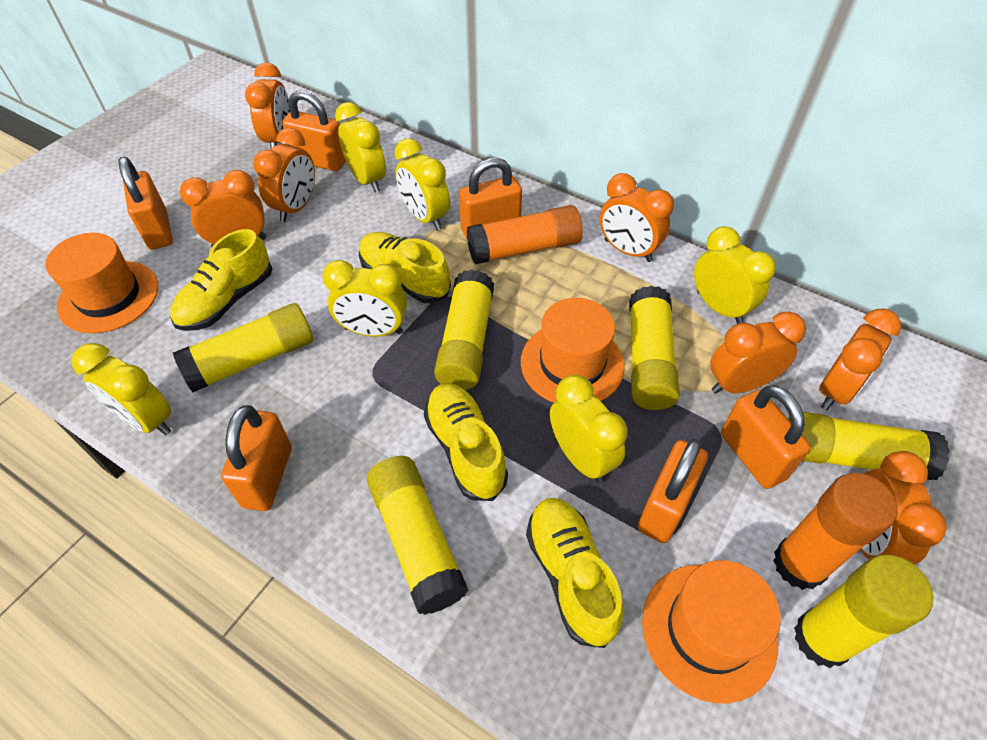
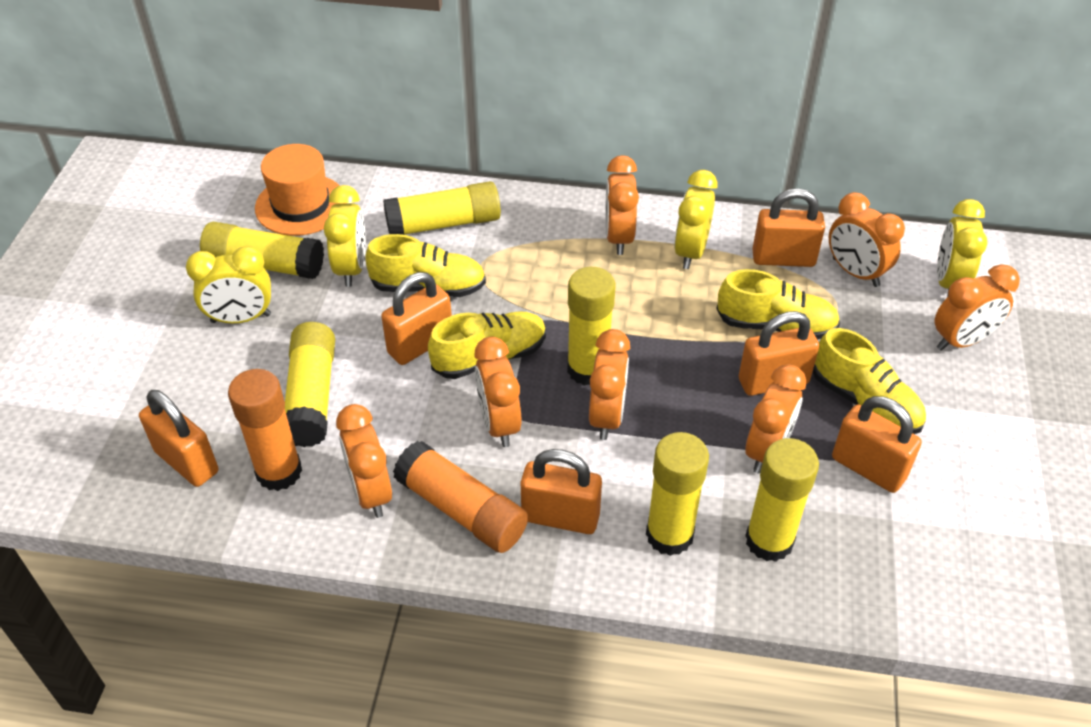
orange hat: [45,233,158,333] [521,298,625,403] [642,560,781,703] = 3 -> [255,144,340,236] = 1
yellow clock: [71,343,171,435] [322,260,407,337] [335,102,386,193] [394,138,450,231] [550,375,628,483] [694,226,776,324] = 6 -> [186,246,271,323] [324,185,366,287] [674,170,717,269] [937,199,987,297] = 4

